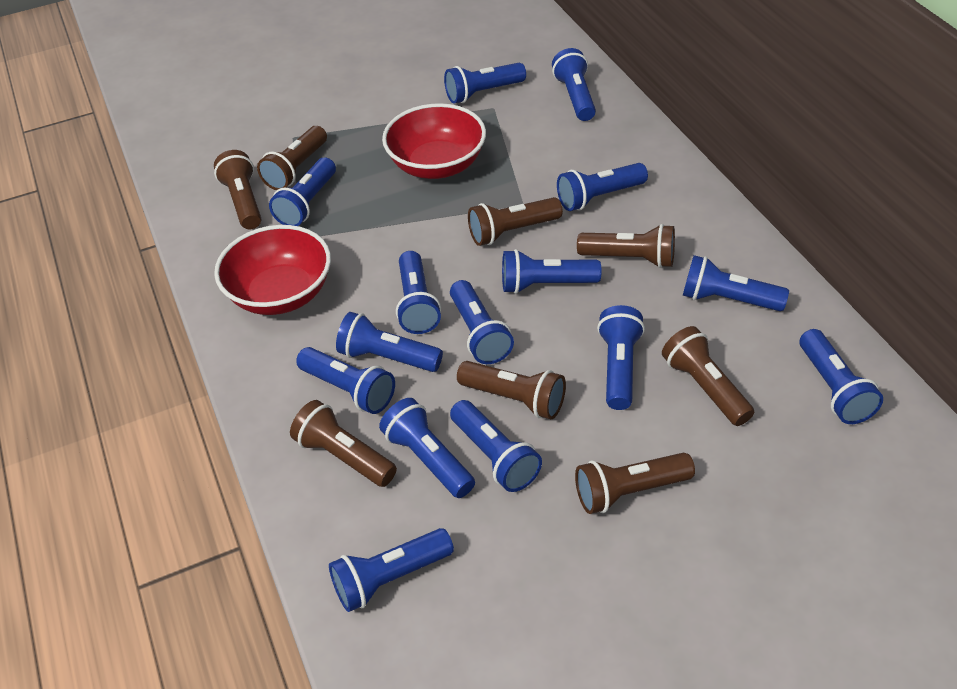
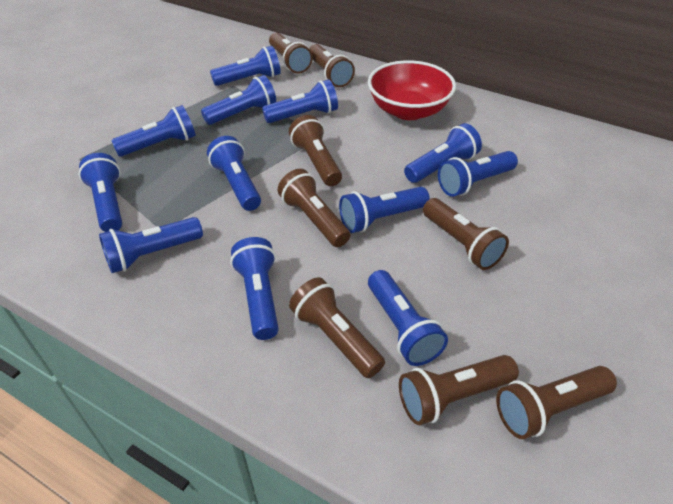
blue flashlight: [269,157,336,226] [296,347,395,414] [329,528,454,612] [336,312,443,372] [379,398,475,498] [396,251,441,334] [444,63,526,104] [450,280,514,364] [450,400,542,492] [502,249,601,294] [552,48,596,121] [557,163,648,211] [597,305,645,410] [683,255,789,311] [800,329,883,424] = 15 -> [79,153,122,232] [99,217,203,273] [111,105,196,157] [201,75,276,125] [207,136,261,211] [210,46,281,86] [230,237,279,340] [262,79,338,123] [339,187,430,233] [368,270,448,366] [404,123,482,183] [438,151,518,197] = 12
red bowl: [214,225,331,315] [382,103,486,179] = 2 -> [368,60,456,120] = 1

